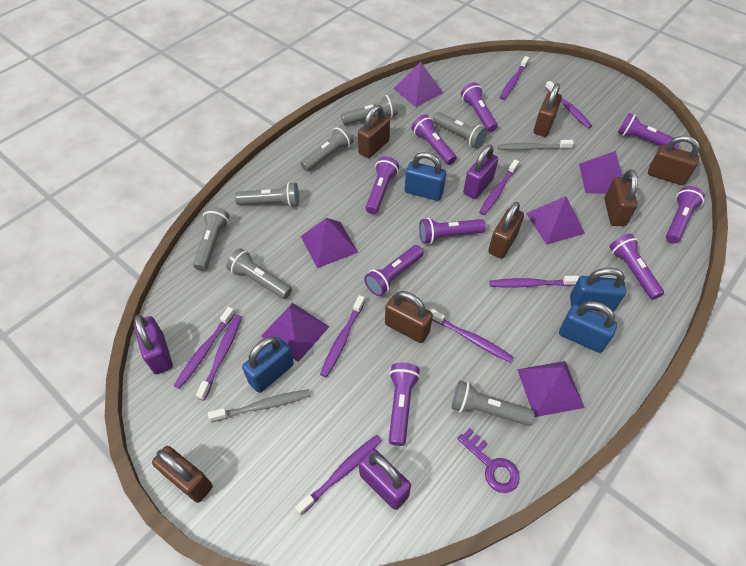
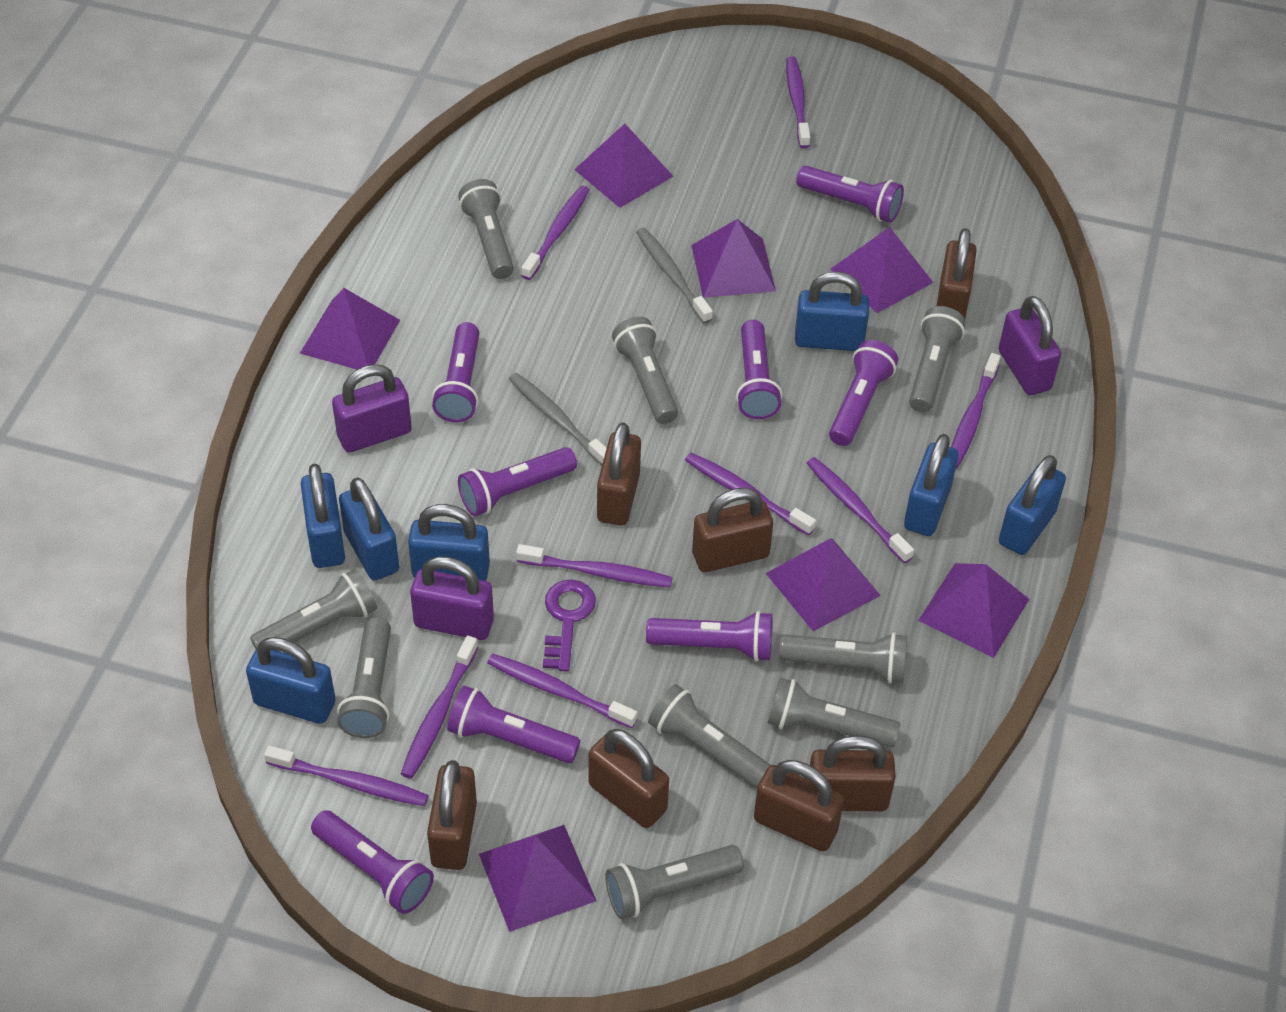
blue padlock: [242,336,294,393] [405,152,446,201] [559,301,617,353] [570,268,626,312] = 4 -> [246,637,336,724] [301,464,345,568] [339,478,399,581] [408,504,490,581] [795,272,869,351] [904,434,958,536] [999,455,1066,555] = 7
grey flashlight: [193,206,230,271] [226,248,292,299] [235,182,299,207] [300,125,354,172] [341,94,398,125] [433,112,487,148] [452,381,535,426] = 7 -> [250,569,377,651] [337,617,391,738] [458,179,514,279] [605,845,744,919] [612,317,678,424] [648,684,770,788] [768,678,900,748] [779,632,907,683] [909,306,965,412] = 9
purple flashlight: [364,245,424,296] [366,156,399,214] [389,363,420,446] [412,115,457,165] [419,218,486,244] [461,82,498,132] [610,234,664,300] [618,113,680,148] [666,186,705,243] = 9 -> [311,810,434,914] [432,322,479,422] [447,686,580,763] [458,447,577,516] [646,611,772,662] [736,320,782,419] [796,166,904,223] [829,340,898,446] = 8
purple pyramid: [261,303,329,362] [301,218,358,268] [393,62,443,107] [517,361,584,417] [526,196,585,245] [579,151,622,194] = 6 -> [300,288,400,369] [479,825,596,932] [574,124,673,208] [691,219,776,298] [766,538,881,631] [831,227,934,313] [918,563,1029,658] = 7

